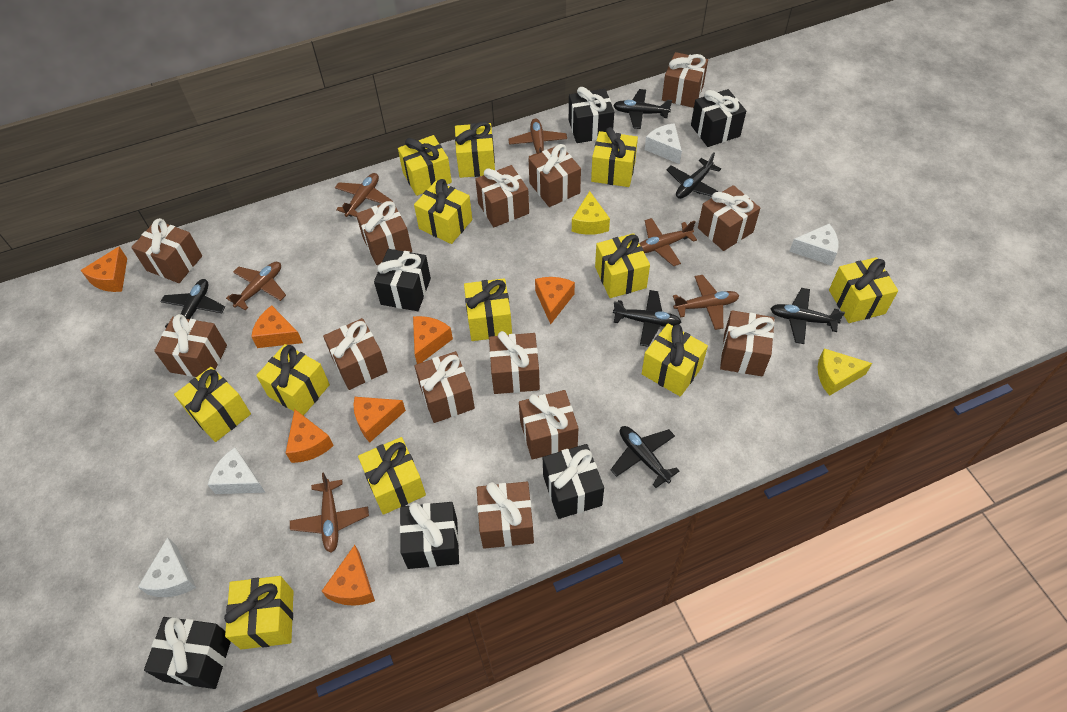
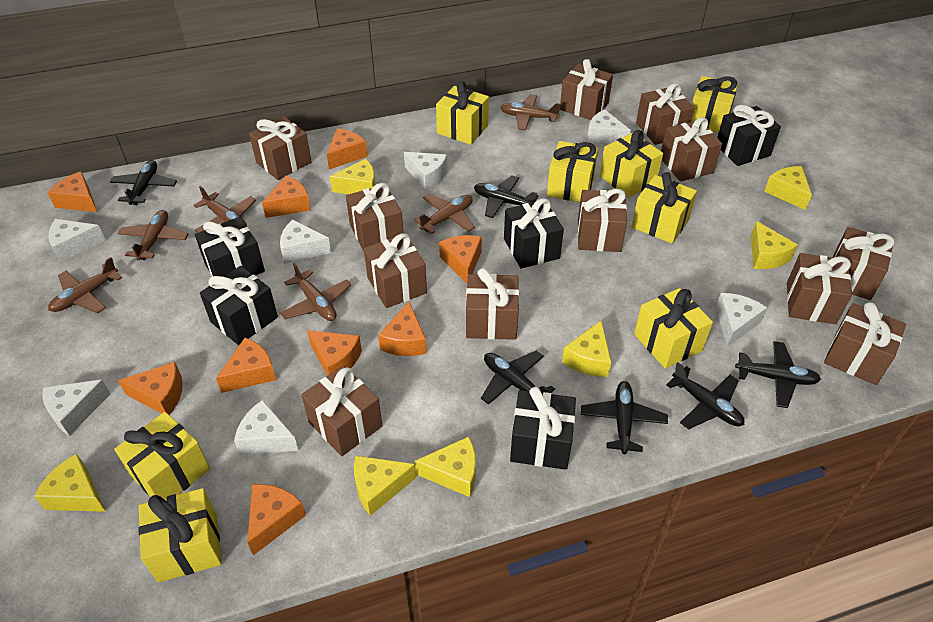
black gift: [144,617,231,689] [374,249,431,311] [400,502,459,569] [543,444,604,519] [569,87,614,143] [691,89,746,147] = 6 -> [195,217,265,277] [200,266,278,345] [504,198,564,269] [510,387,576,470] [717,105,781,166] = 5
brown gift: [131,218,202,283] [154,314,227,377] [323,318,388,390] [356,201,412,265] [415,351,475,423] [475,165,529,227] [477,482,534,549] [489,331,540,394] [519,390,578,460] [529,144,581,207] [662,52,708,108] [698,185,760,251] [720,310,775,376] = 13 -> [249,116,311,180] [301,366,383,456] [346,183,403,251] [364,233,427,308] [466,268,519,340] [560,59,613,120] [577,189,627,252] [636,83,694,145] [661,117,722,182] [787,253,852,324] [824,302,906,385] [833,227,895,300] = 12
orange cheese: [81,246,127,292] [251,305,303,348] [286,409,334,463] [322,545,375,606] [353,397,406,442] [413,316,453,364] [535,277,575,325] = 7 -> [47,171,97,212] [118,362,183,415] [216,338,276,393] [247,484,306,555] [262,176,311,218] [307,330,362,376] [327,128,368,169] [378,302,427,356] [439,235,482,283] = 9
white cheese: [138,537,196,597] [208,447,266,494] [645,123,682,164] [789,224,838,266] = 4 -> [43,379,110,436] [48,219,105,262] [234,400,299,455] [280,219,331,264] [404,152,447,191] [587,110,631,144] [716,293,767,347] = 7
yellow cheese: [572,191,610,235] [818,348,872,396] = 2 -> [34,454,106,512] [330,159,376,194] [354,456,416,516] [415,436,476,497] [562,320,611,377] [751,221,798,269] [764,166,812,210] = 7
yellow gift: [174,367,251,442] [224,576,294,650] [256,344,330,416] [358,437,426,515] [398,135,452,196] [414,179,472,244] [455,121,495,178] [464,278,512,341] [591,127,638,187] [595,233,650,298] [642,324,708,397] [829,257,898,323] = 12 -> [114,412,210,498] [138,488,222,582] [436,81,489,145] [547,141,598,202] [600,130,663,198] [632,172,697,244] [634,288,713,369] [691,76,738,133] = 8

